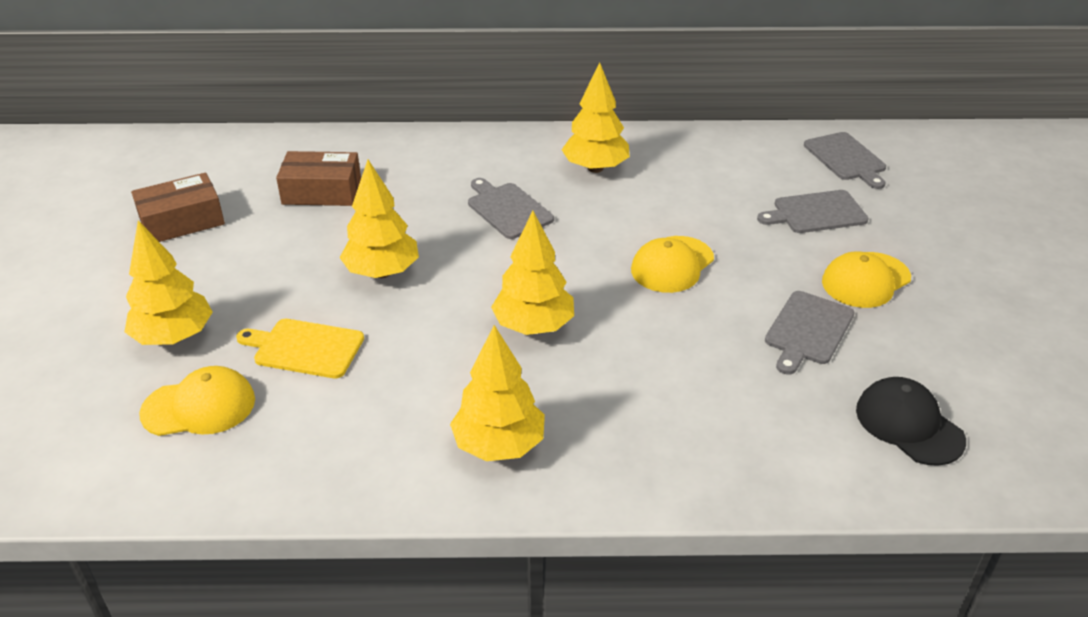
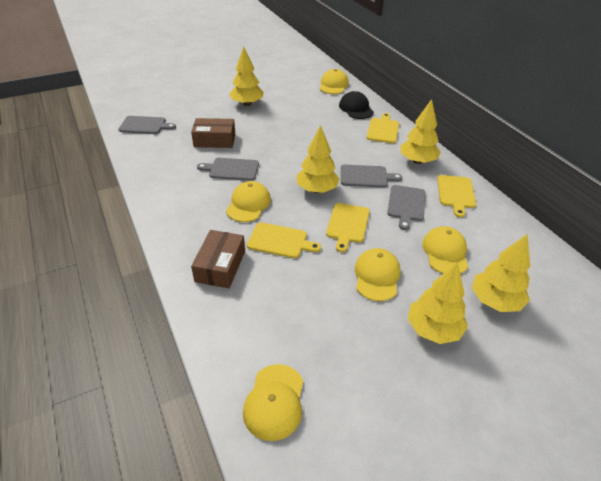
yellow cap: [139,366,255,436] [631,236,714,293] [822,252,911,308] = 3 -> [226,181,271,222] [243,364,303,441] [320,69,349,94] [355,248,401,301] [422,226,468,274] = 5
yellow cutting board: [236,319,364,379] = 1 -> [247,222,321,258] [326,203,370,252] [367,113,399,143] [437,175,476,217] = 4

